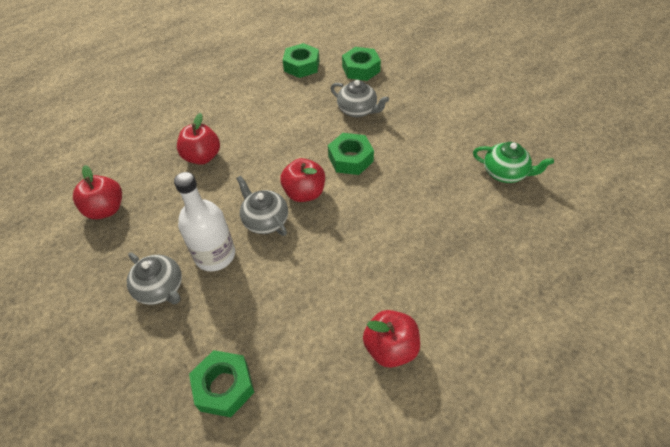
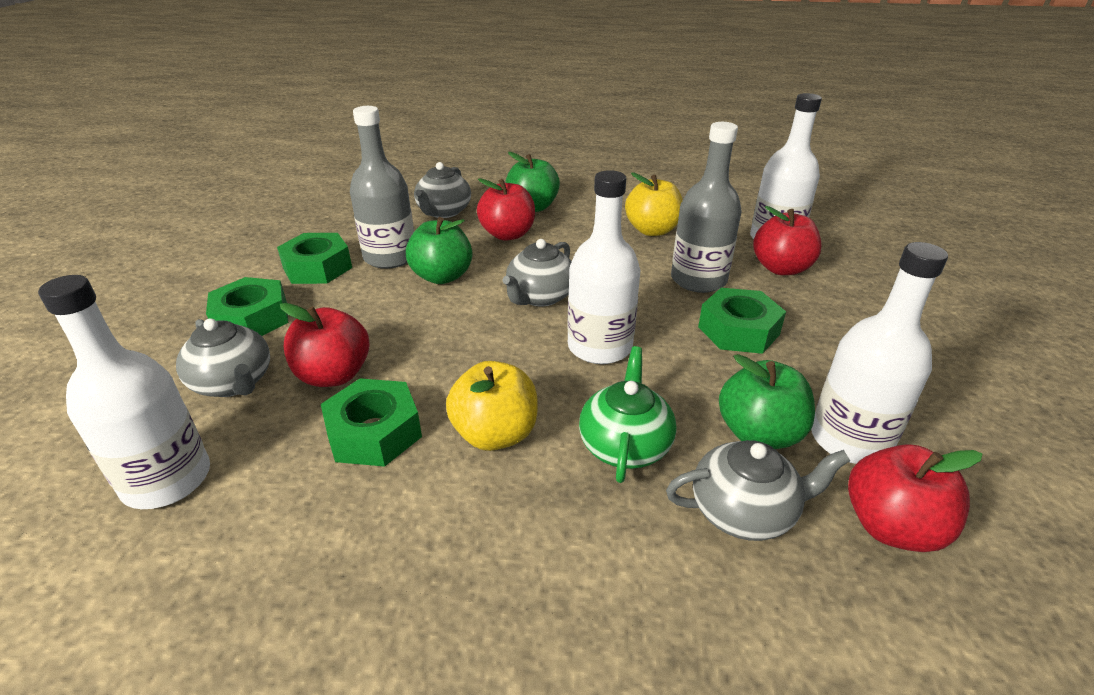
green apple: none = 0 -> [406,217,472,284] [506,152,560,212] [719,354,815,449] = 3
grey bottle: none = 0 -> [350,106,414,269] [671,122,742,293] = 2
grey teapot: [127,253,182,305] [236,176,288,236] [331,80,389,117] = 3 -> [176,318,270,397] [414,162,471,218] [503,239,572,306] [666,440,850,541] = 4
white bottle: [174,172,235,271] = 1 -> [38,275,210,509] [567,170,640,364] [750,93,822,239] [811,242,948,464] = 4
yellow apple: none = 0 -> [446,361,538,451] [625,172,683,236] = 2

